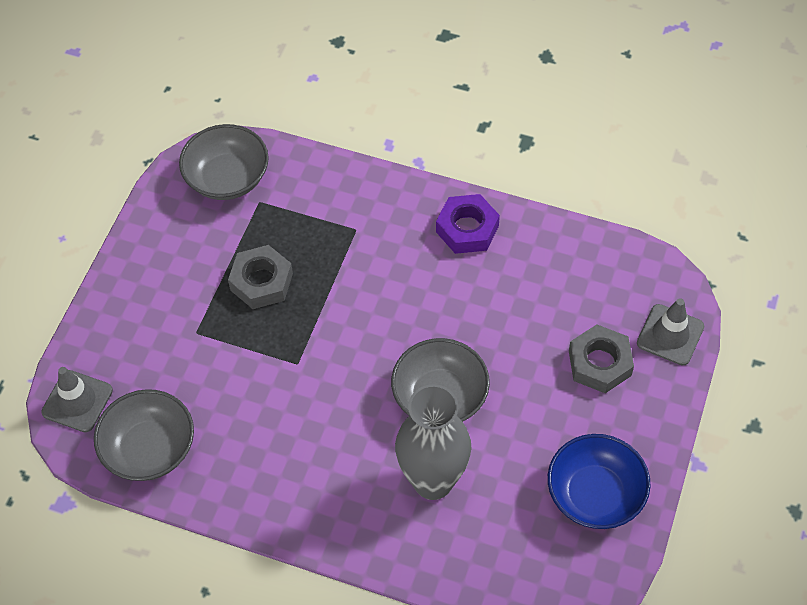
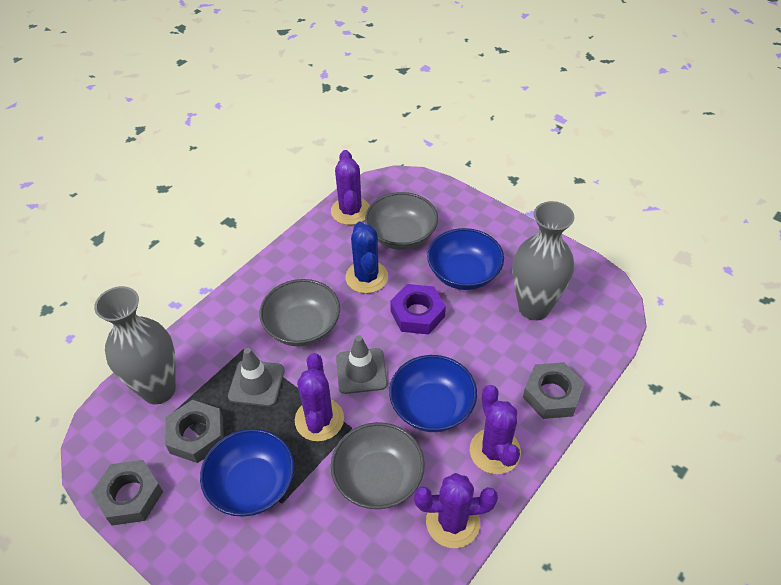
blue bowl: [548,434,650,529] = 1 -> [200,429,295,516] [389,355,477,432] [427,228,504,290] = 3
blue cactus: none = 0 -> [345,222,388,294] = 1
grey nut: [228,245,293,309] [569,324,634,393] = 2 -> [91,460,163,526] [165,400,224,463] [523,362,585,419] = 3
grey vase: [395,384,471,500] = 1 -> [94,286,176,404] [513,201,574,320] = 2
purple cactus: none = 0 -> [295,353,344,441] [331,150,370,225] [414,473,498,548] [470,385,521,474] = 4

